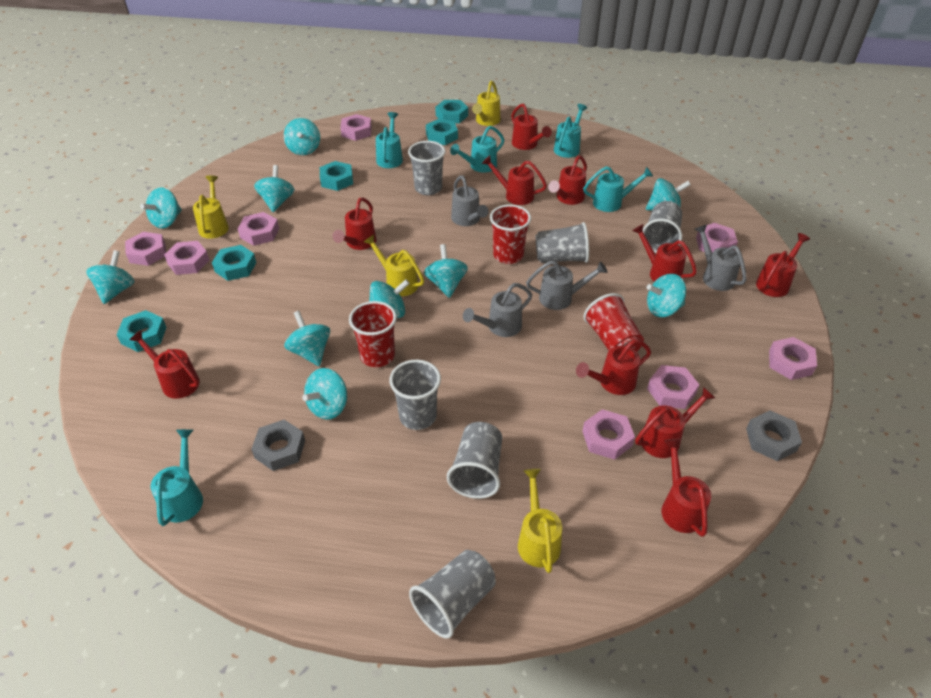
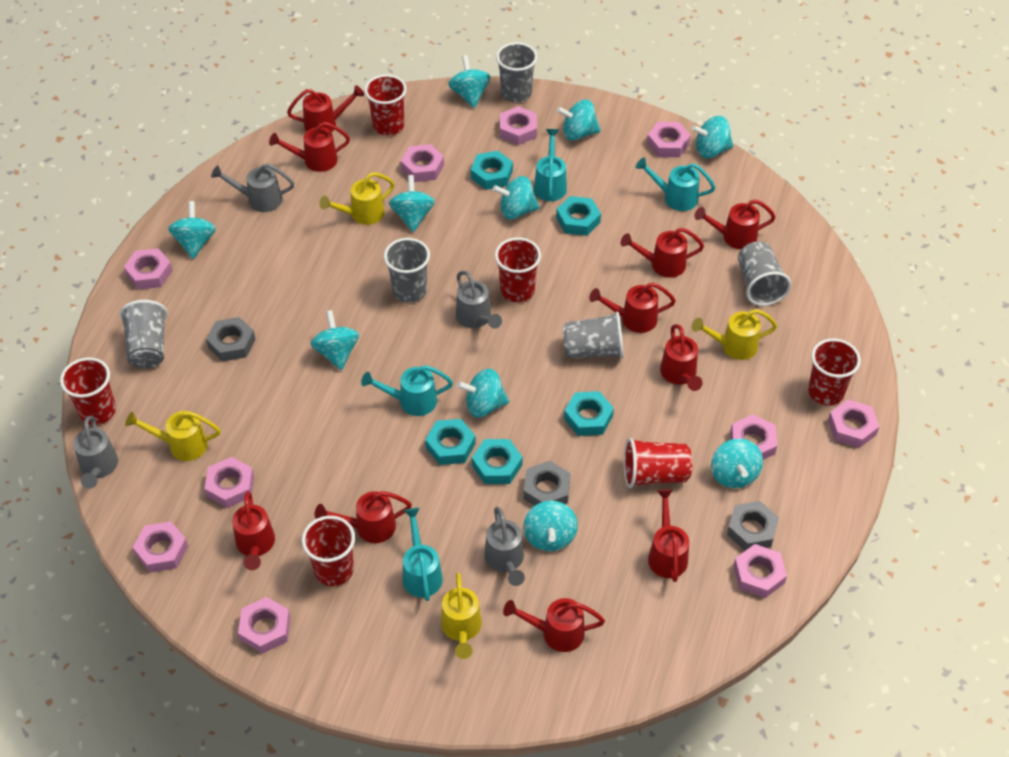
grey cup: [389,360,441,430] [408,141,446,195] [409,550,496,639] [447,422,502,499] [536,222,589,263] [643,201,682,253] = 6 -> [120,300,168,368] [384,238,430,303] [496,42,537,103] [562,312,624,358] [738,241,791,306] = 5
grey nut: [251,420,305,471] [746,410,802,461] = 2 -> [206,317,256,362] [524,461,571,506] [727,501,779,551] = 3
pink nut: [125,232,166,266] [164,241,210,275] [238,212,279,246] [340,114,372,141] [582,409,635,460] [647,365,700,409] [696,223,738,253] [769,337,817,380] = 8 -> [124,248,173,290] [132,521,188,573] [205,457,254,508] [238,597,290,654] [401,144,444,182] [500,106,537,145] [647,122,691,157] [730,414,777,460] [734,544,787,598] [828,399,880,448] = 10
red cup: [349,301,397,367] [490,204,531,264] [584,293,644,352] = 3 -> [60,357,116,425] [302,516,355,586] [364,74,407,135] [495,237,541,302] [624,438,692,488] [808,338,861,405] = 6
turquoise watering can: [151,429,203,526] [376,112,403,168] [450,126,504,173] [554,104,588,158] [583,166,653,212] = 5 -> [361,365,453,416] [403,508,443,601] [534,129,567,201] [636,157,716,211] = 4

